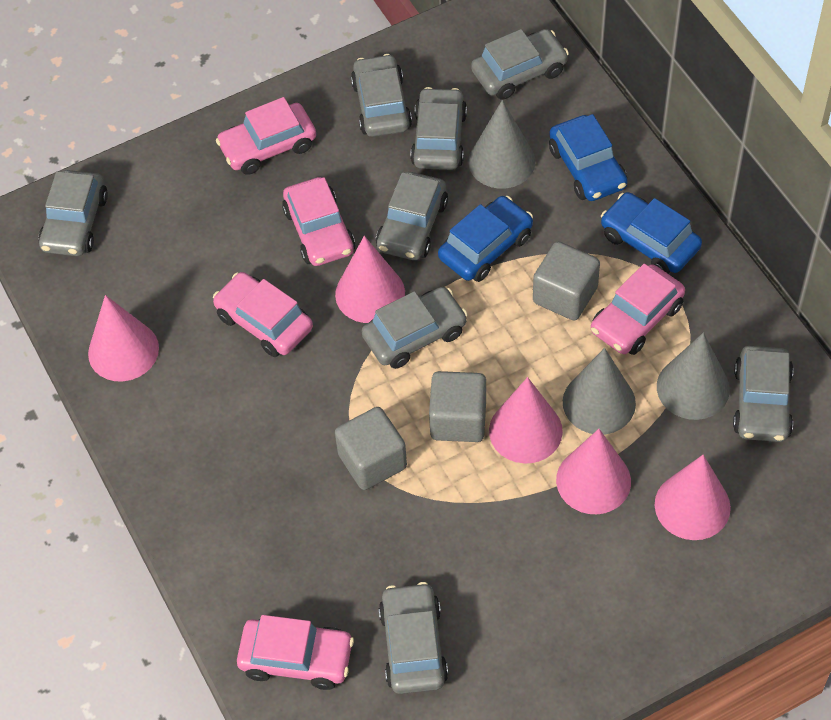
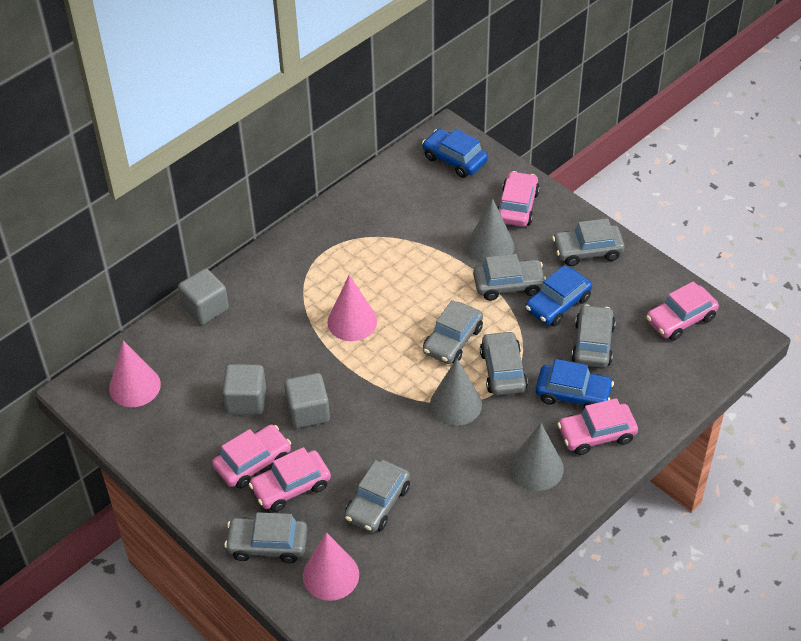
grey car: [38,170,108,256] [351,54,412,137] [361,287,468,369] [376,172,448,260] [379,582,448,694] [410,87,467,170] [471,29,569,100] [733,346,794,442] = 8 -> [224,512,307,563] [344,460,410,532] [423,300,483,364] [473,254,546,301] [480,331,528,395] [552,218,625,266] [572,304,616,368] = 7
pink cone: [88,295,159,381] [335,236,405,323] [489,377,563,463] [556,429,631,514] [655,455,731,540] = 5 -> [109,340,161,407] [303,532,359,601] [327,275,377,341] = 3

